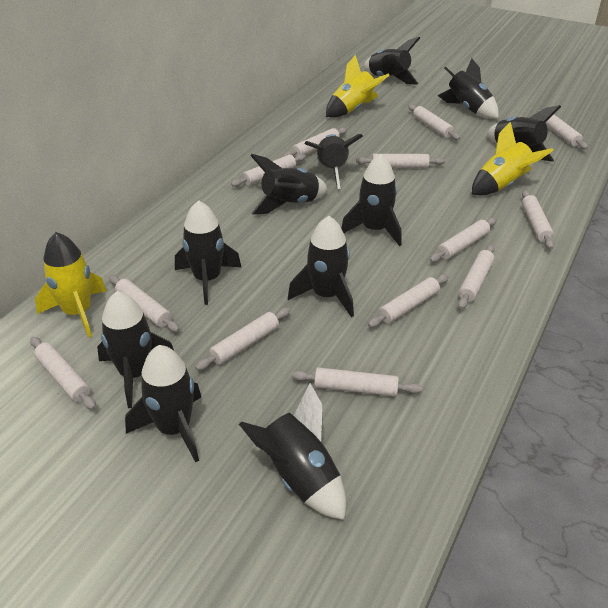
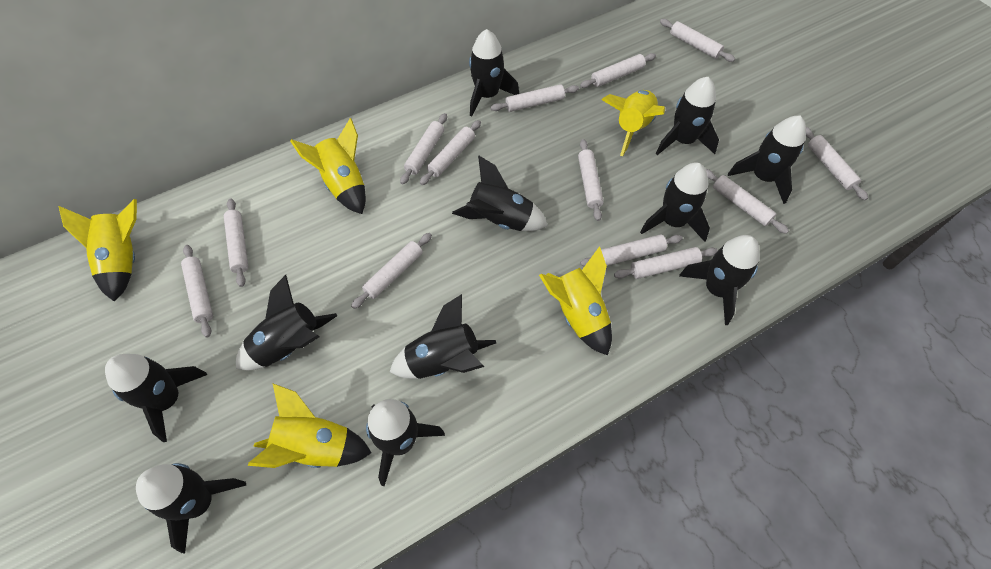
yellow rocket: [35,232,107,338] [326,55,390,118] [472,121,554,195] = 3 -> [59,199,137,302] [248,383,372,468] [290,118,366,214] [539,246,612,355] [602,90,665,156] = 5

